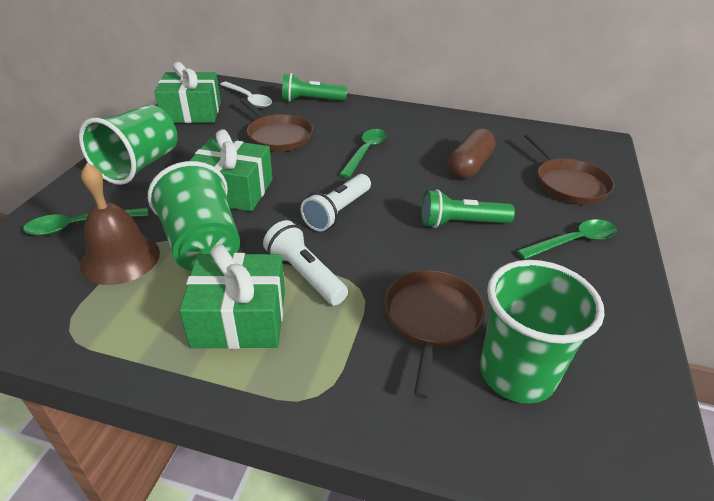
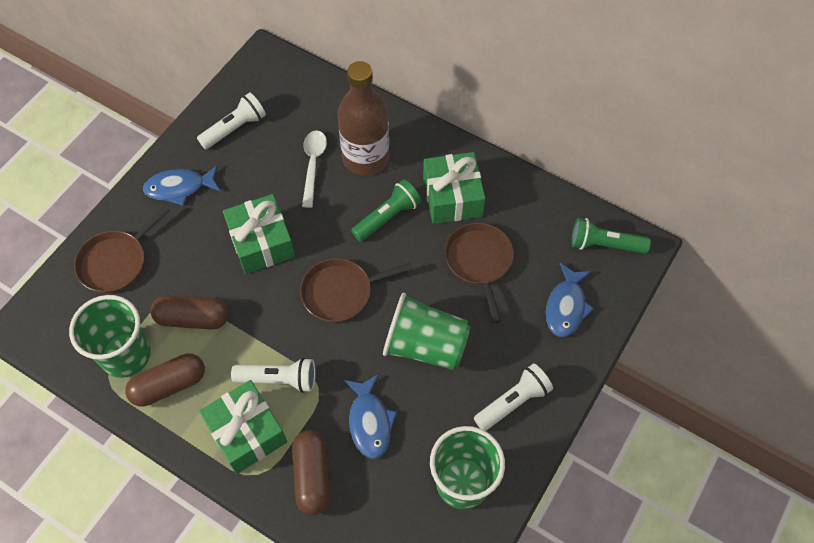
blue fish: none = 0 -> [143,165,221,206] [344,374,397,459] [546,263,594,337] = 3
brown bell: [80,163,160,285] = 1 -> none = 0
brown bottle: none = 0 -> [338,61,389,176] = 1
brown capsule: [448,128,496,179] = 1 -> [125,353,205,407] [150,295,229,329] [292,430,330,515] = 3
green spoon: [23,208,148,236] [339,129,387,178] [516,219,617,259] = 3 -> none = 0
white flashlight: [263,220,348,305] [301,174,371,231] = 2 -> [197,92,266,149] [231,358,316,393] [474,363,553,431] = 3

